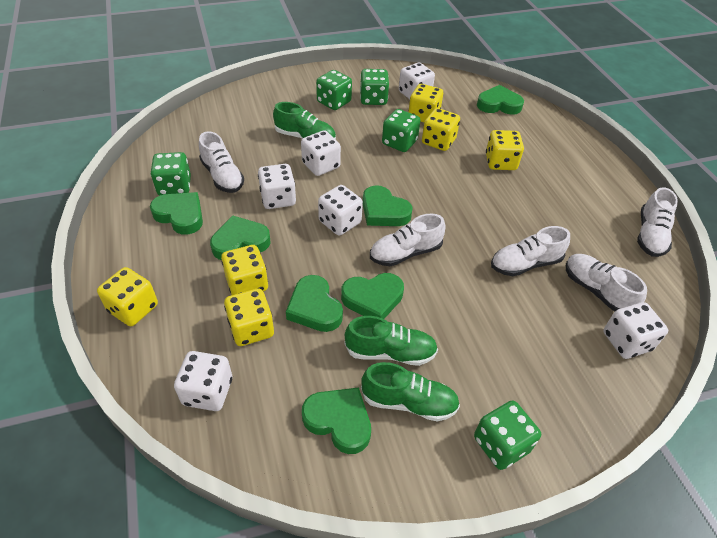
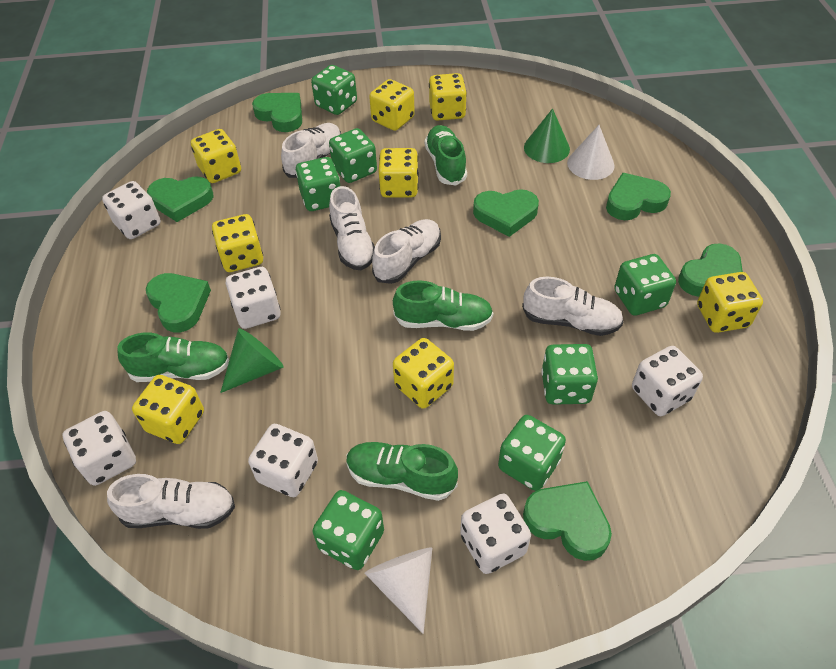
green cone: none = 0 -> [220,328,284,393] [524,108,570,163] = 2
green dice: [151,152,191,196] [316,70,352,110] [360,69,389,105] [382,109,421,152] [474,400,541,470] = 5 -> [296,157,340,211] [311,65,357,115] [312,490,384,570] [329,128,377,183] [498,415,566,491] [541,344,598,405] [614,254,676,316] = 7
green shoe: [273,102,336,139] [344,316,438,366] [361,362,460,422] = 3 -> [117,333,229,382] [346,442,458,501] [393,280,493,331] [425,125,467,186] = 4
white cone: none = 0 -> [365,547,432,634] [567,125,615,180] = 2
yellow dice: [97,267,158,326] [221,245,268,295] [224,288,274,346] [408,84,443,122] [422,108,460,151] [486,130,524,170] = 6 -> [132,375,204,444] [191,129,241,183] [212,214,263,272] [369,79,415,131] [379,148,419,198] [393,338,454,409] [429,73,467,121] [697,272,763,333] = 8

